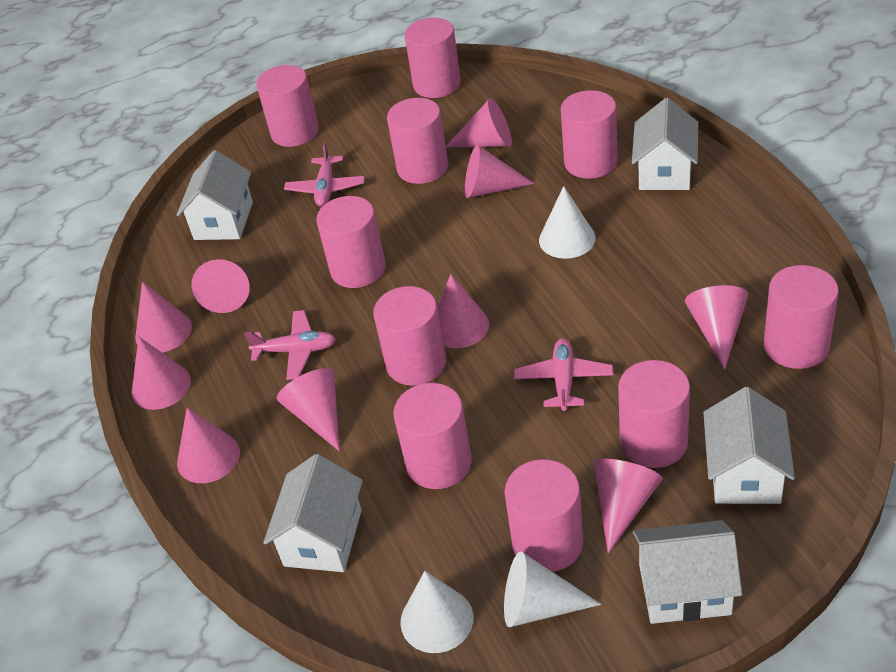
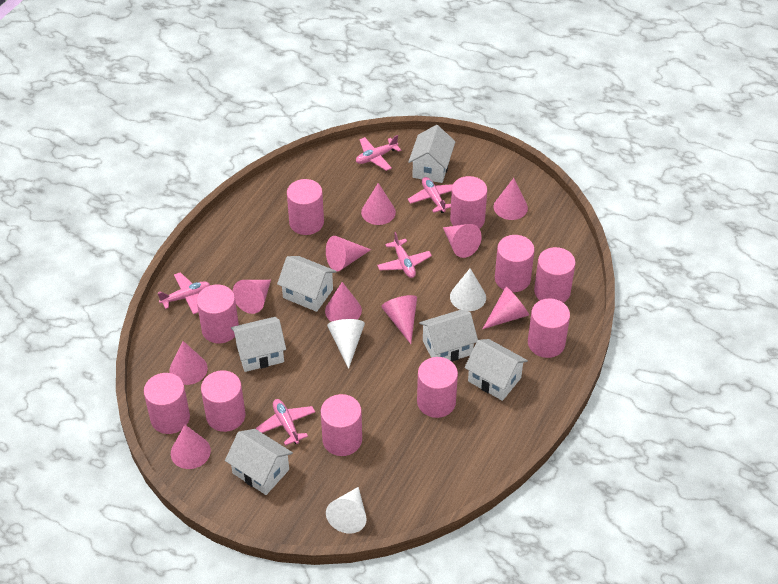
pink plane: [244,310,336,380] [284,142,365,207] [514,338,613,412] = 3 -> [158,272,210,314] [256,399,315,446] [356,135,401,171] [377,232,432,278] [408,177,453,213] = 5
white house: [177,150,253,240] [263,454,363,572] [632,98,698,190] [633,520,742,624] [703,387,795,504] = 5 -> [225,429,293,495] [231,317,286,372] [277,256,337,312] [408,125,455,183] [419,310,478,362] [464,339,528,401] = 6

